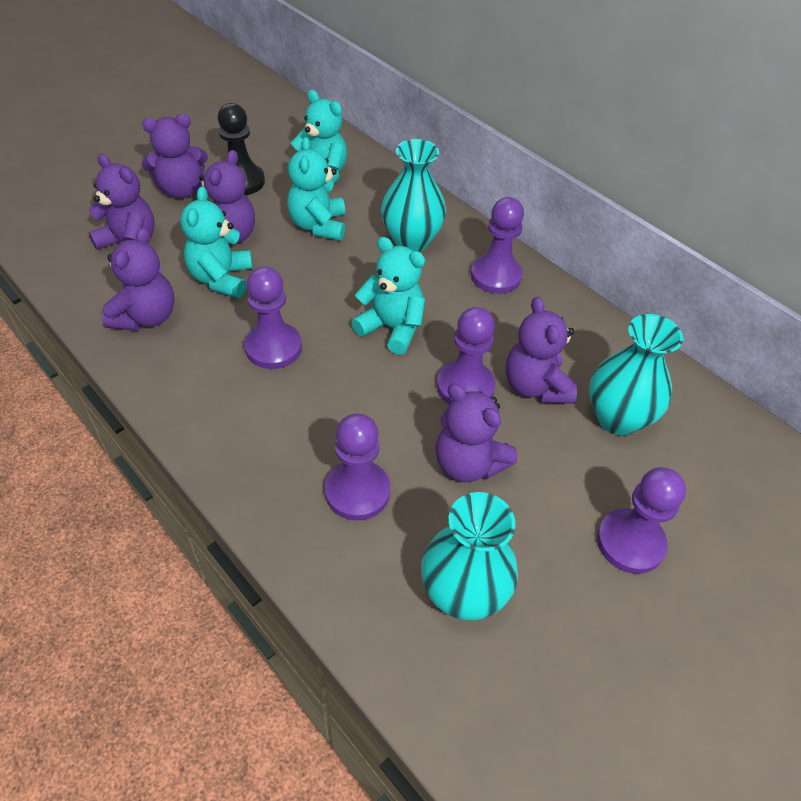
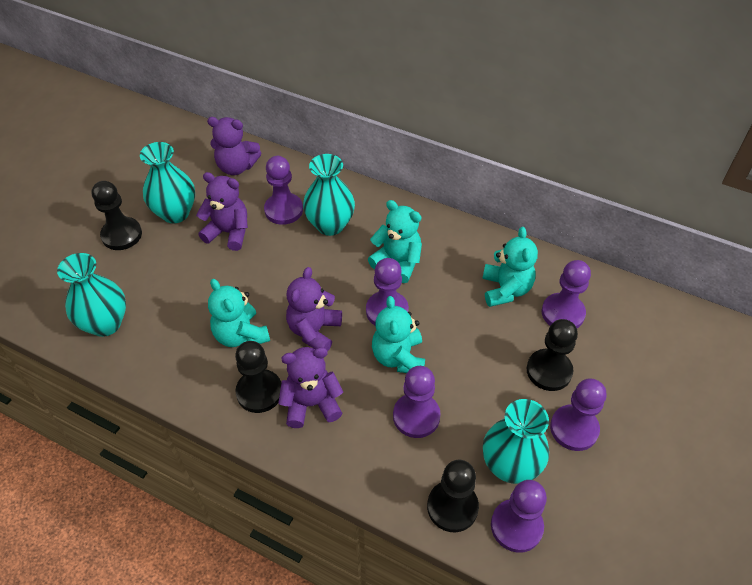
black pawn: [218,103,265,195] = 1 -> [92,181,142,250] [235,341,281,413] [427,460,479,532] [527,319,578,391] = 4
purple pawn: [244,266,302,369] [325,413,390,521] [437,307,496,405] [471,197,524,294] [597,467,686,574] = 5 -> [264,156,303,225] [366,258,409,325] [393,366,441,438] [491,480,547,553] [542,260,591,328] [550,378,607,451] = 6
purple teddy bear: [88,154,155,250] [102,227,174,331] [141,114,208,198] [199,150,255,244] [435,384,517,482] [506,297,577,404] = 6 -> [196,172,248,251] [207,117,261,175] [278,347,343,428] [286,267,342,352] = 4
turquoise vase: [381,139,446,252] [421,492,518,620] [589,314,683,436] = 3 -> [57,253,126,337] [140,142,195,223] [303,154,355,236] [483,399,549,484] = 4

